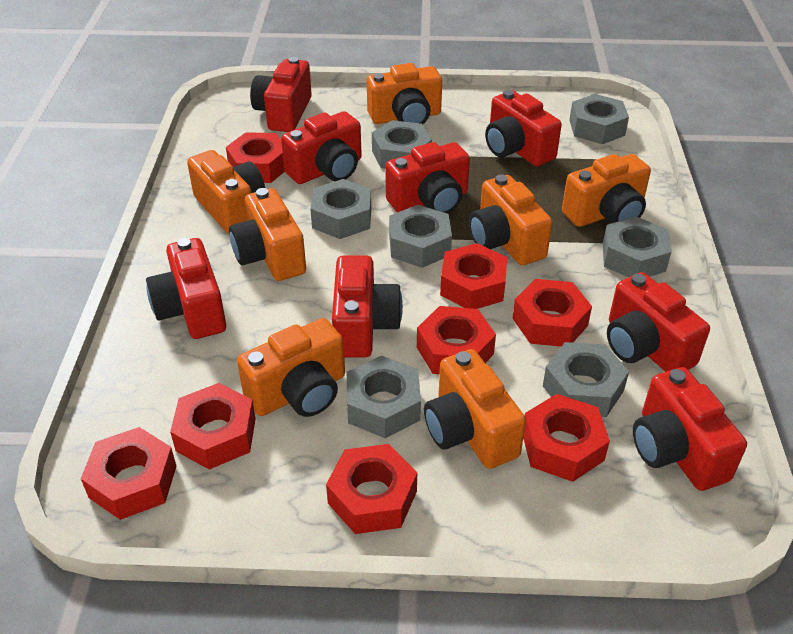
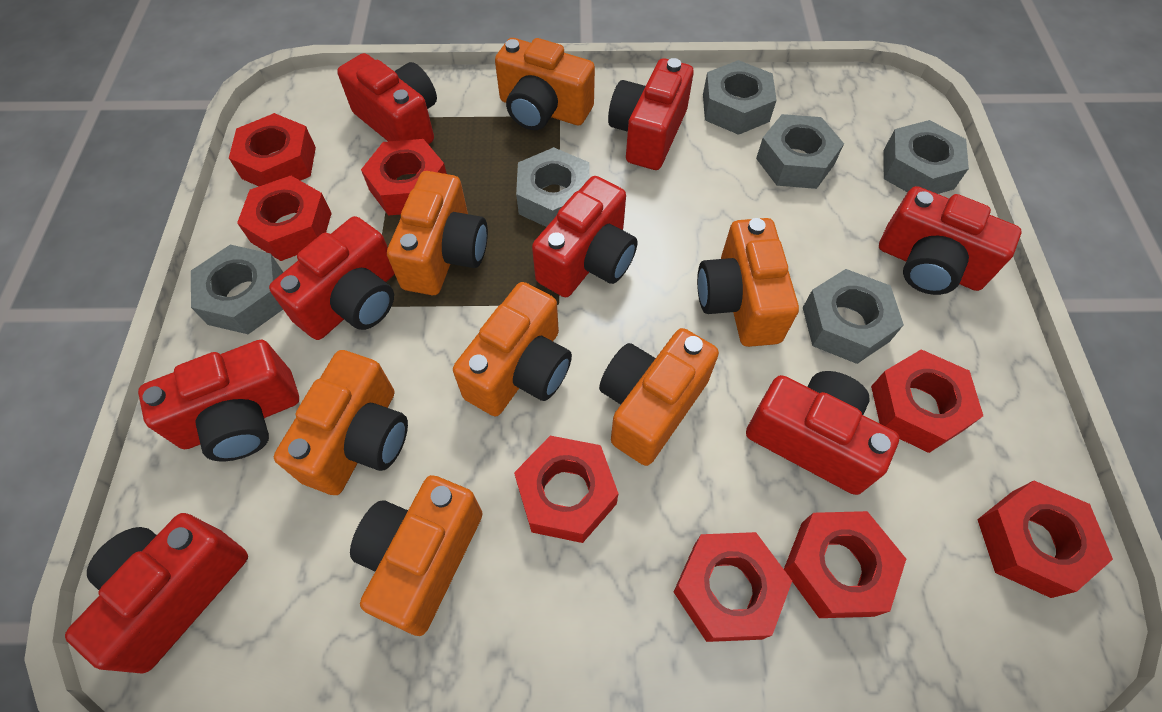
grey nut: [310,179,371,239] [347,356,421,438] [372,120,432,169] [389,205,452,268] [543,342,629,417] [569,94,629,144] [603,216,671,277] = 7 -> [191,245,283,334] [516,147,589,227] [703,60,777,135] [756,114,844,189] [803,269,904,364] [883,120,969,194] = 6

